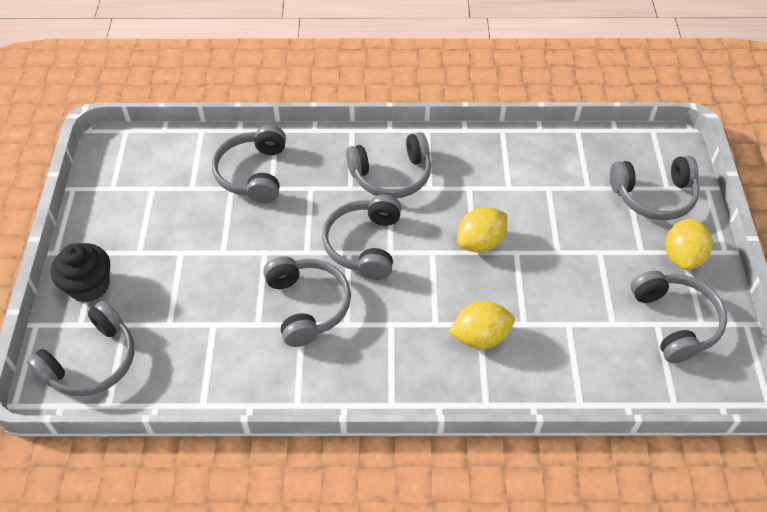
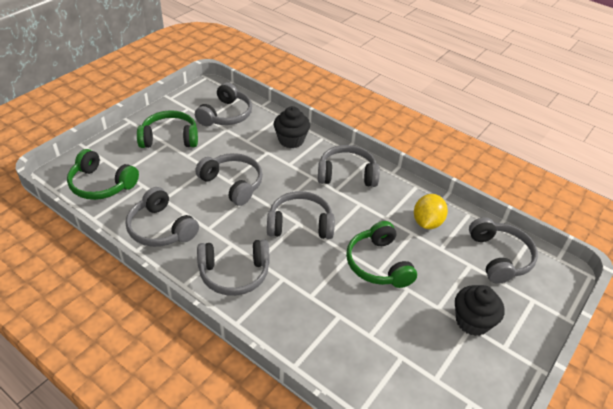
black cupcake: [51,243,110,303] = 1 -> [273,106,310,148] [455,285,504,336] = 2
green headphones: none = 0 -> [67,149,139,200] [137,110,198,148] [346,221,417,288] = 3
yellow lemon: [449,301,515,349] [457,207,507,253] [665,218,712,270] = 3 -> [414,194,448,229] = 1

